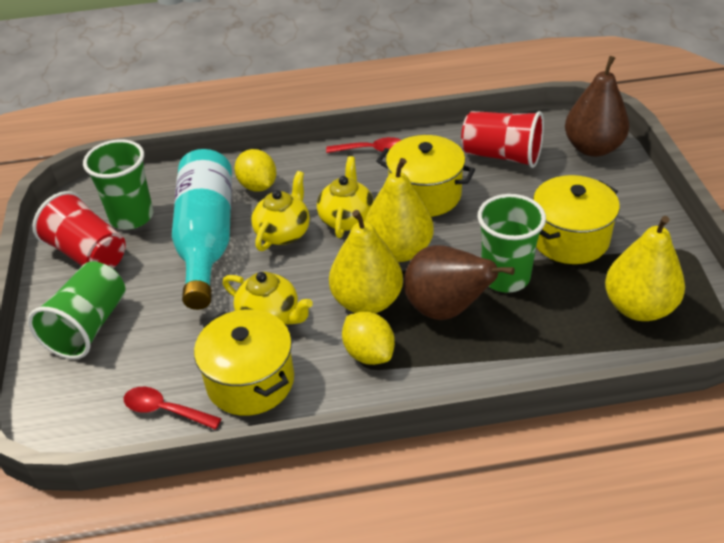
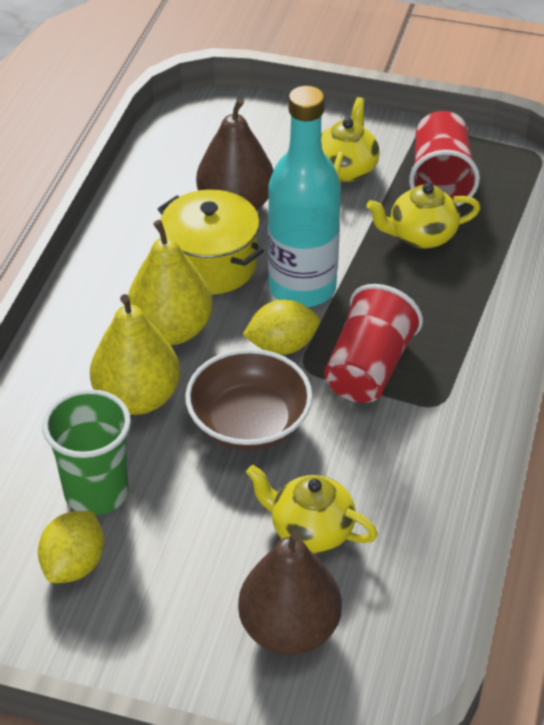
brown bowl: none = 0 -> [185,349,313,450] = 1
green cup: [28,261,125,359] [83,139,153,229] [478,194,546,293] = 3 -> [42,389,131,515] = 1
red spoon: [124,387,222,430] [326,137,401,153] = 2 -> none = 0
yellow pear: [329,210,403,313] [365,158,434,262] [605,216,685,321] = 3 -> [90,294,180,415] [128,220,213,345] = 2
yellow pot: [194,309,294,416] [376,135,475,217] [533,175,620,264] = 3 -> [158,189,264,295] = 1

